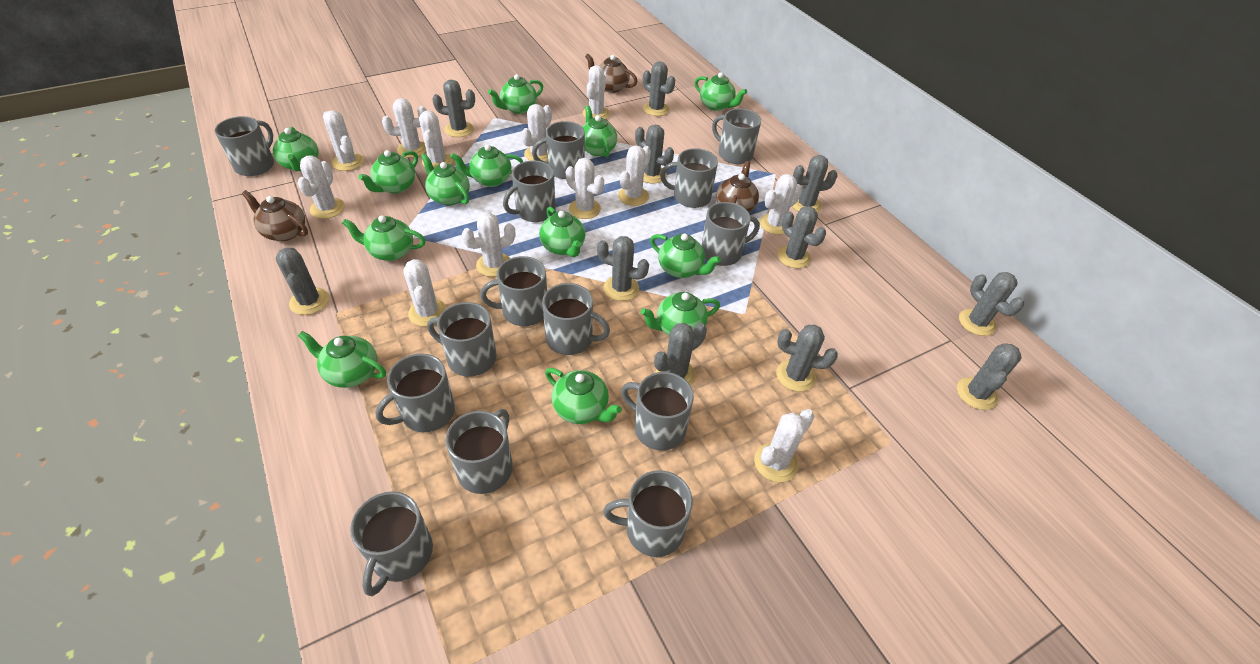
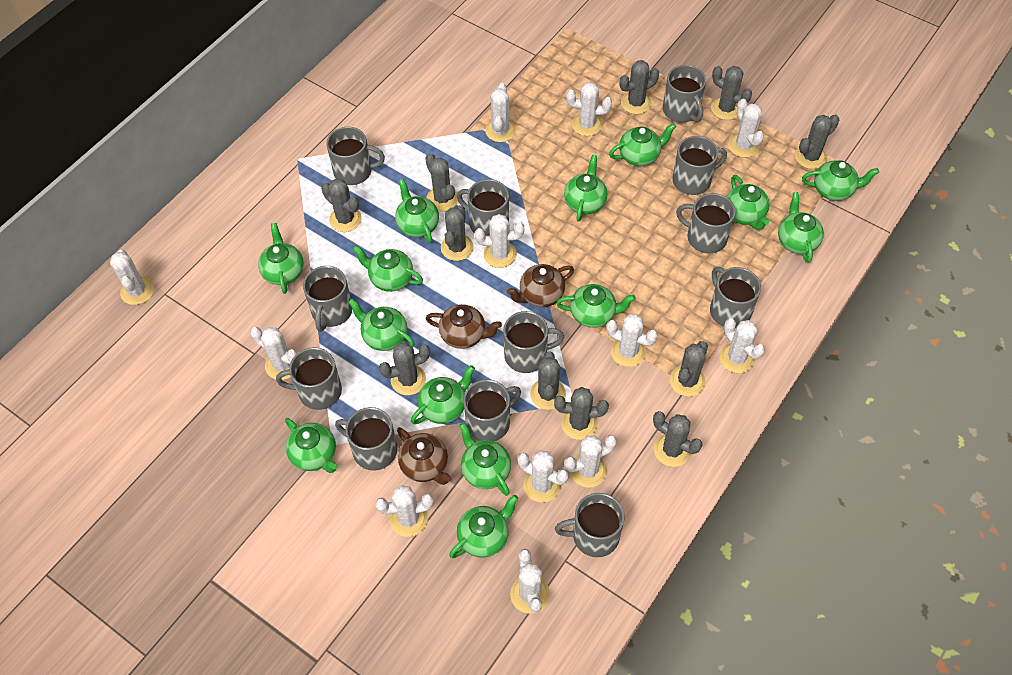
green teapot: [273,127,319,171] [298,331,386,388] [342,215,426,261] [358,150,418,193] [421,153,470,205] [450,144,523,187] [488,74,543,114] [539,207,585,257] [545,368,622,424] [583,105,617,157] [641,292,720,335] [650,233,721,278] [695,72,747,111] = 13 -> [258,223,304,294] [285,418,337,473] [348,299,414,351] [352,245,423,292] [395,179,439,243] [411,365,475,424] [449,495,518,558] [459,423,511,496] [556,284,636,328] [564,155,607,222] [609,123,676,166] [727,175,769,230] [778,192,824,263] [802,160,879,201] = 14
grey mug: [214,116,274,176] [350,491,433,596] [375,353,455,432] [427,302,497,377] [446,409,513,494] [480,256,547,326] [503,160,556,222] [532,121,585,179] [542,283,610,355] [603,470,693,557] [621,372,694,451] [660,148,718,208] [701,202,760,266] [712,109,761,164] = 14 -> [276,347,342,410] [303,266,352,332] [326,127,385,185] [335,407,397,471] [457,179,509,236] [463,379,521,441] [503,311,564,373] [555,493,624,557] [663,65,706,123] [672,136,727,195] [676,193,736,253] [710,267,761,328] = 12

